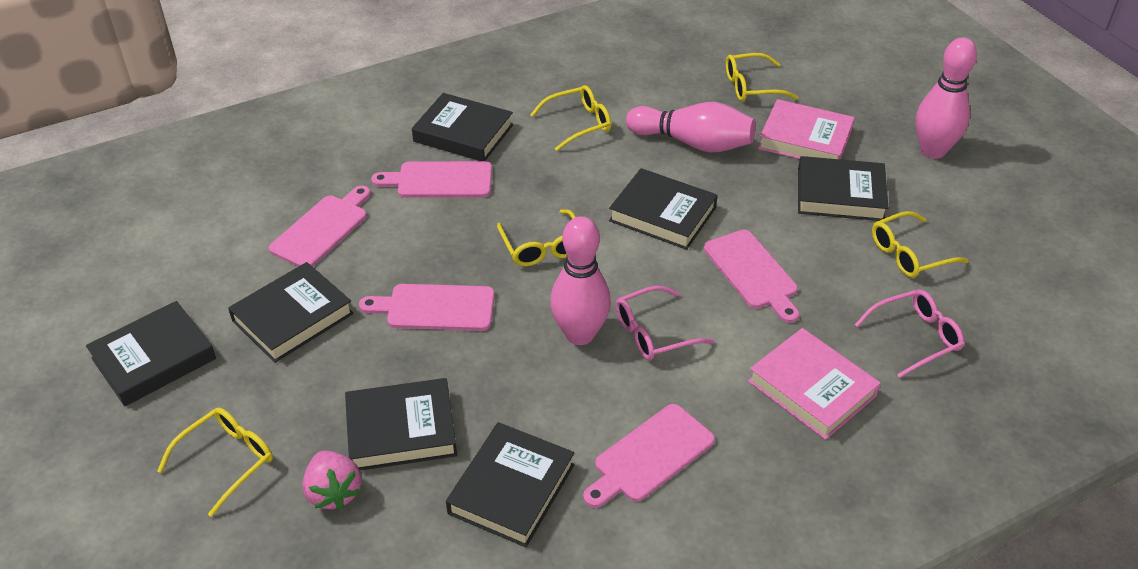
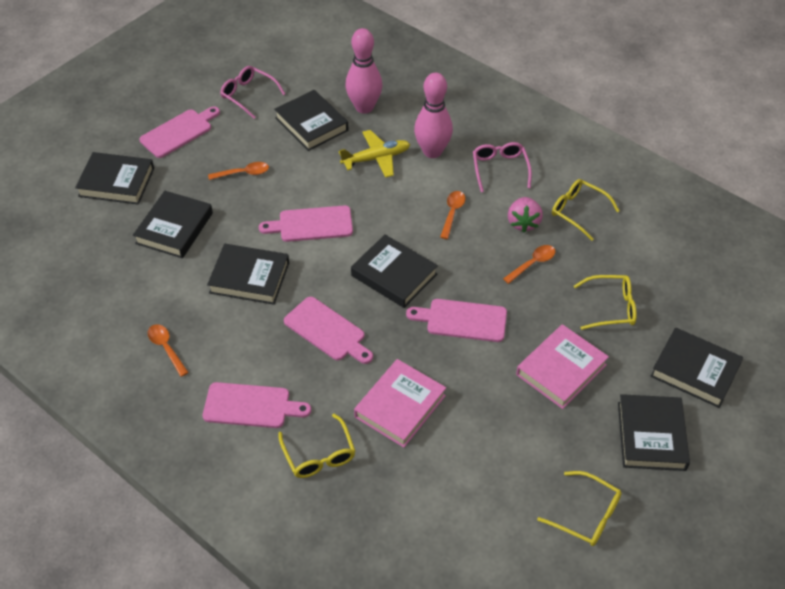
orange spoon: none = 0 -> [148,324,189,377] [208,162,269,180] [440,191,465,239] [503,245,556,284] = 4
pink bowling pin: [550,216,611,345] [626,102,756,153] [916,37,977,159] = 3 -> [345,28,382,114] [414,73,453,158] = 2
yellow glasses: [157,408,273,517] [497,210,576,266] [530,85,611,151] [726,53,798,101] [872,211,969,278] = 5 -> [278,414,355,478] [537,471,622,546] [552,179,620,241] [574,275,637,330] = 4
yellow plane: none = 0 -> [339,130,410,178] = 1

